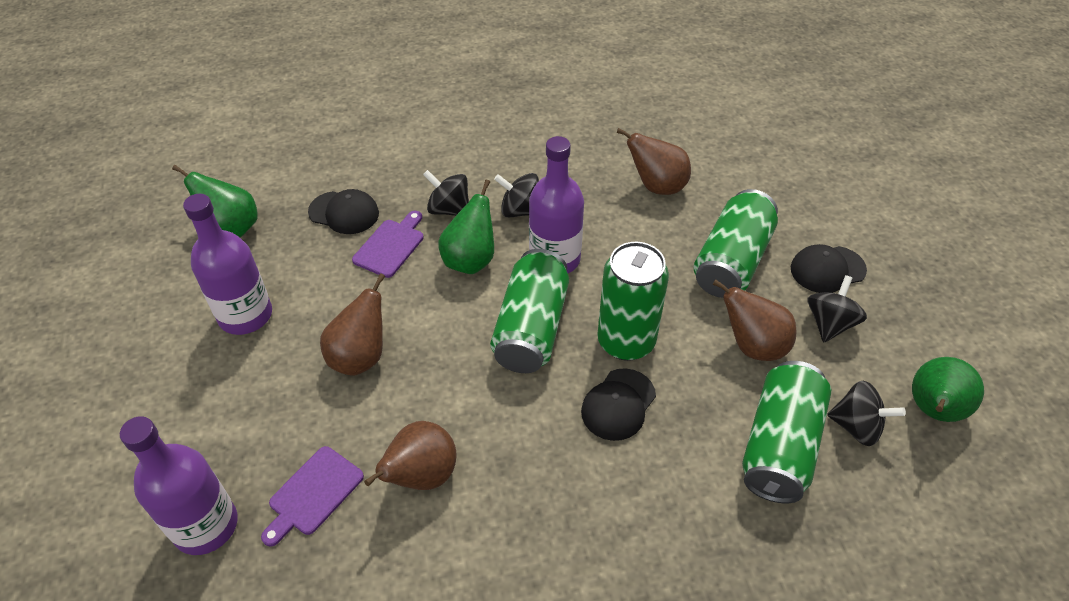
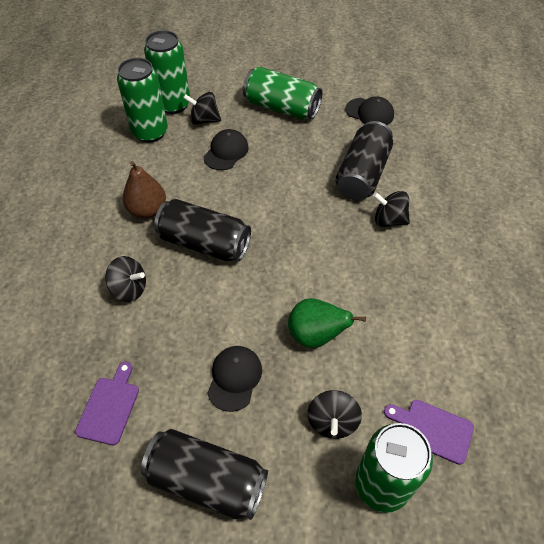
black can: none = 0 -> [141,429,268,520] [154,199,251,261] [336,121,393,200] = 3
brown pear: [320,273,385,376] [364,421,457,490] [616,128,691,195] [712,279,797,361] = 4 -> [123,161,166,219] = 1
green pear: [172,165,258,237] [438,180,494,274] [912,357,984,422] = 3 -> [288,298,366,348] = 1
purple bottle: [120,416,238,555] [183,194,272,335] [529,136,584,273] = 3 -> none = 0

